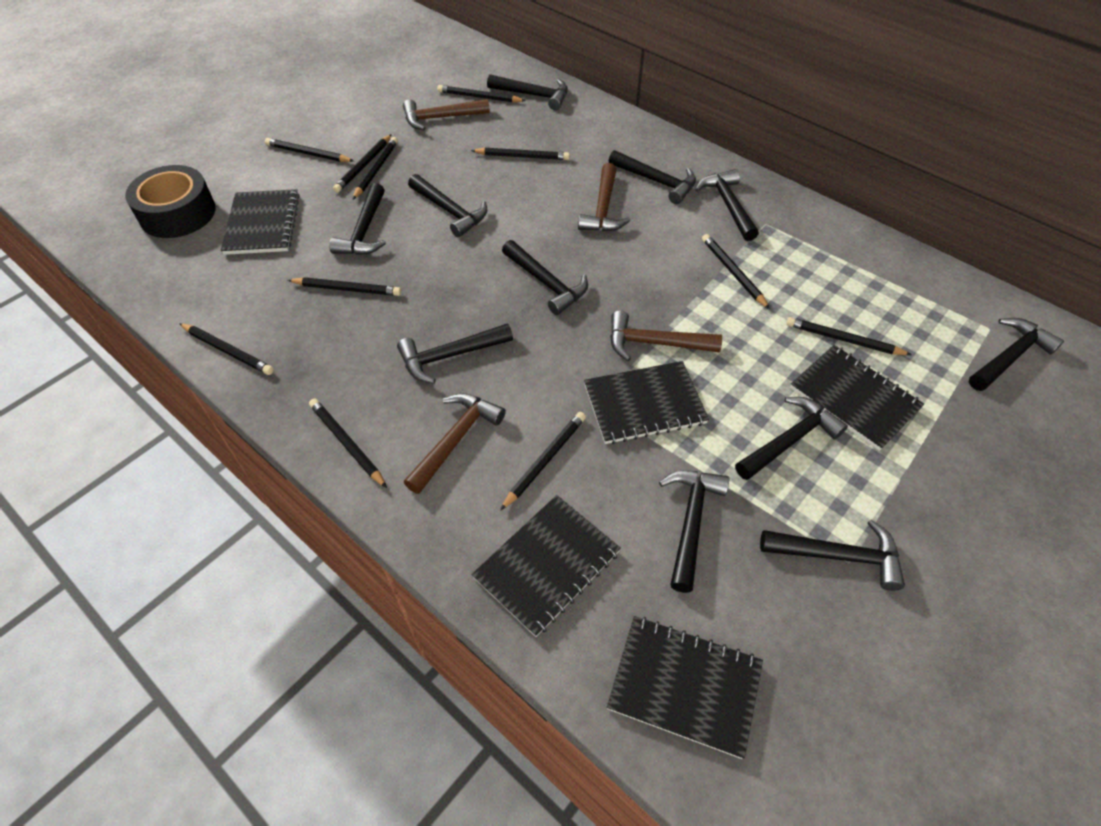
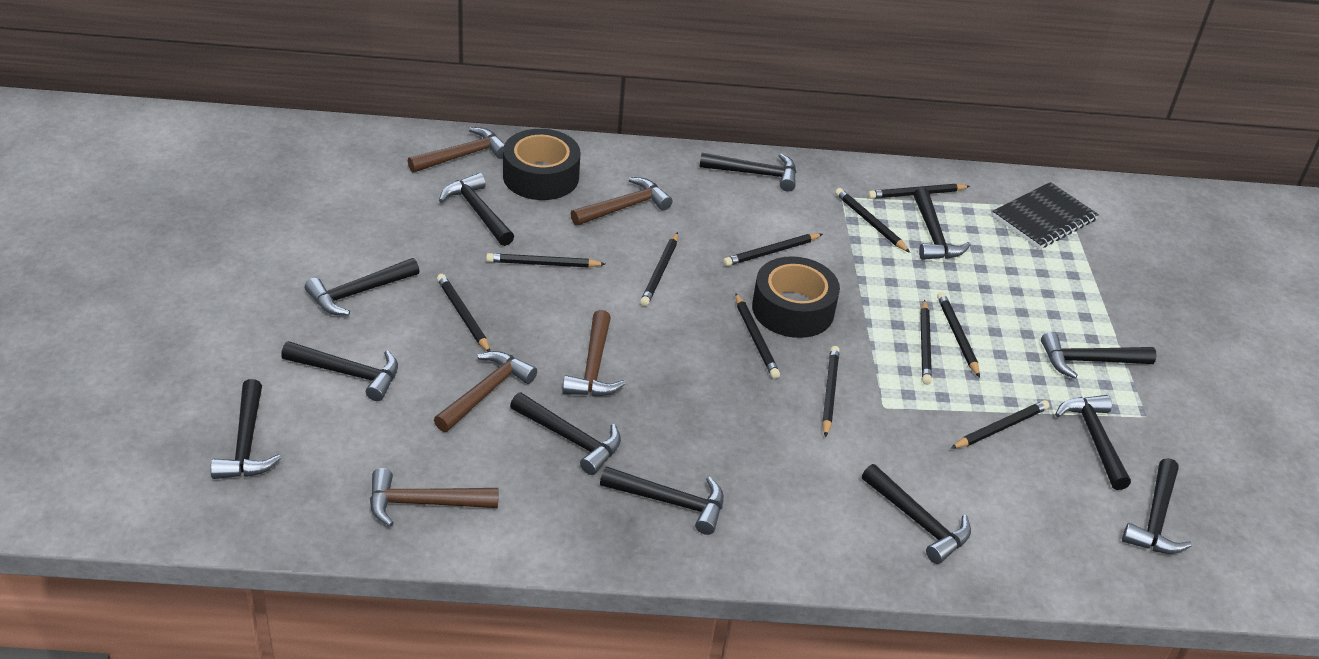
black hammer: [329,183,386,255] [397,324,513,384] [408,174,487,237] [487,74,568,110] [502,240,588,315] [609,150,696,204] [659,470,729,593] [695,169,759,241] [735,397,848,480] [760,520,905,591] [969,318,1064,391] = 11 -> [211,379,281,479] [281,341,398,401] [305,258,419,316] [439,173,514,246] [510,393,621,475] [600,466,724,535] [699,153,796,191] [862,464,971,564] [914,188,971,260] [1041,332,1156,379] [1055,395,1131,490] [1122,458,1192,554] = 12
black notebook: [221,189,300,255] [472,495,621,637] [584,361,709,444] [607,616,763,759] [790,345,924,451] = 5 -> [992,182,1099,249] = 1
black tape: [125,165,216,238] = 1 -> [503,129,580,200] [752,256,840,338] = 2
brown hammer: [403,99,490,130] [404,393,506,494] [578,163,630,232] [610,310,722,361] = 4 -> [370,468,498,527] [408,127,505,173] [434,351,537,432] [562,310,626,396] [571,177,673,226] = 5

